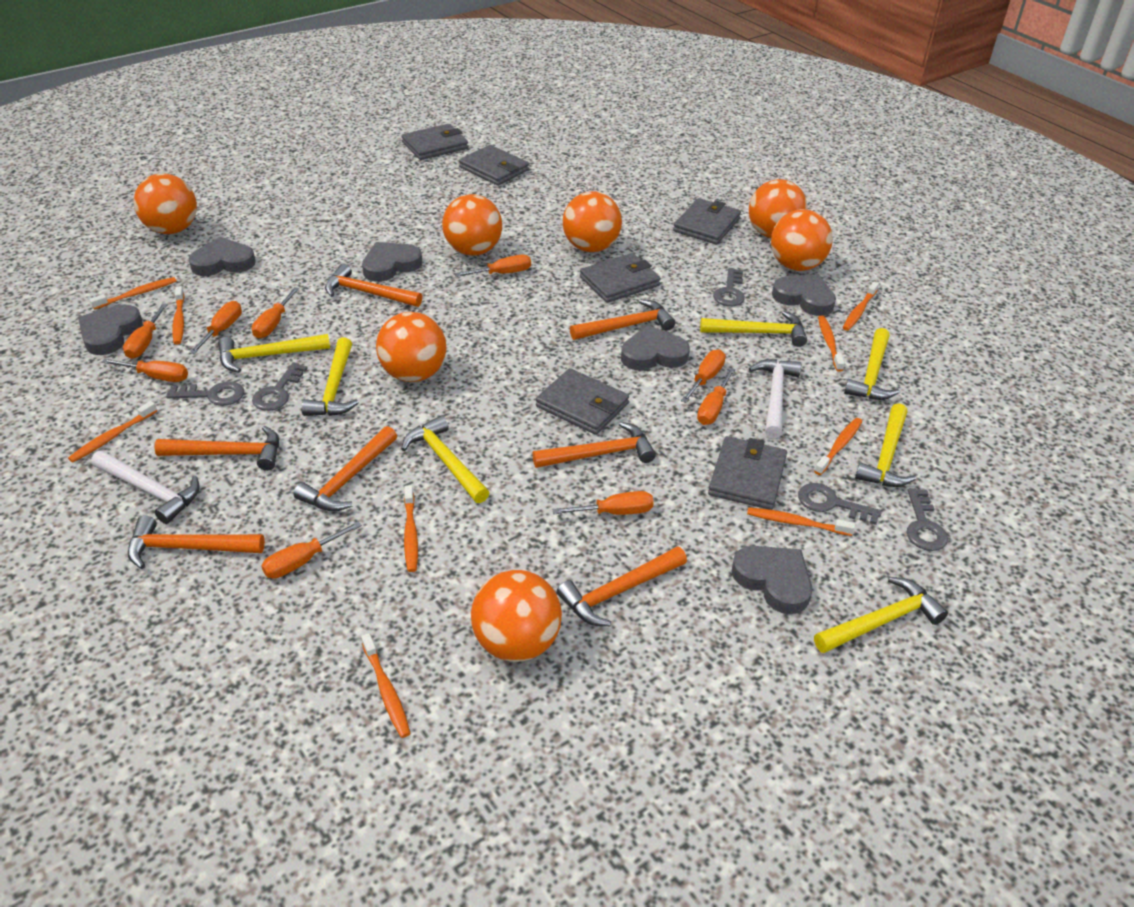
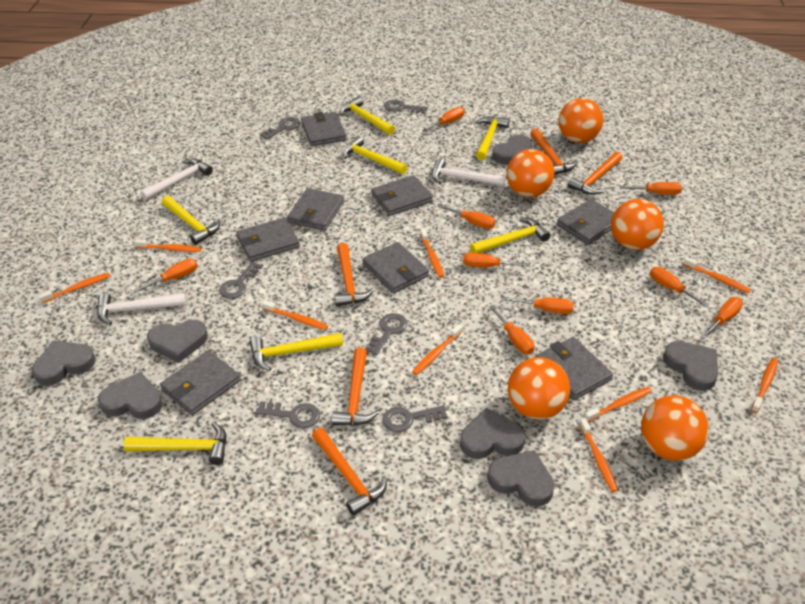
grey heart: [78,304,143,355] [189,237,256,276] [362,242,422,282] [621,325,690,371] [731,546,812,614] [772,274,836,316] = 6 -> [32,340,96,386] [98,372,163,419] [147,320,208,363] [460,408,525,459] [487,450,554,507] [492,135,532,164] [663,341,718,391] = 7
grey key: [166,381,244,406] [252,362,308,411] [713,268,745,306] [798,483,882,525] [907,488,948,551] = 5 -> [219,261,262,299] [255,401,320,428] [260,117,300,140] [365,313,408,355] [382,405,448,432] [384,99,428,114] = 6
grey wallet: [402,124,468,160] [459,145,529,186] [536,368,629,435] [580,253,661,303] [673,198,741,244] [708,436,787,510] = 6 -> [160,350,240,415] [236,218,300,262] [287,188,344,231] [301,112,347,146] [363,242,429,293] [371,175,433,216] [536,337,613,400] [557,199,614,245] = 8
orange ball: [134,174,197,234] [376,312,447,382] [442,194,502,256] [471,570,562,662] [563,191,622,252] [749,179,808,238] [771,209,833,271] = 7 -> [506,149,555,197] [508,357,570,419] [559,98,604,143] [611,199,664,250] [641,395,709,461] = 5
orange hammer: [128,516,265,569] [154,426,279,471] [294,426,397,512] [325,264,422,307] [532,422,656,468] [557,546,687,626] [570,299,675,340] = 7 -> [312,428,387,516] [331,347,379,425] [334,243,374,307] [530,128,578,175] [568,152,622,195] = 5
white hammer: [91,451,200,524] [749,359,801,438] = 2 -> [97,293,186,325] [140,158,213,200] [432,158,505,186] = 3

